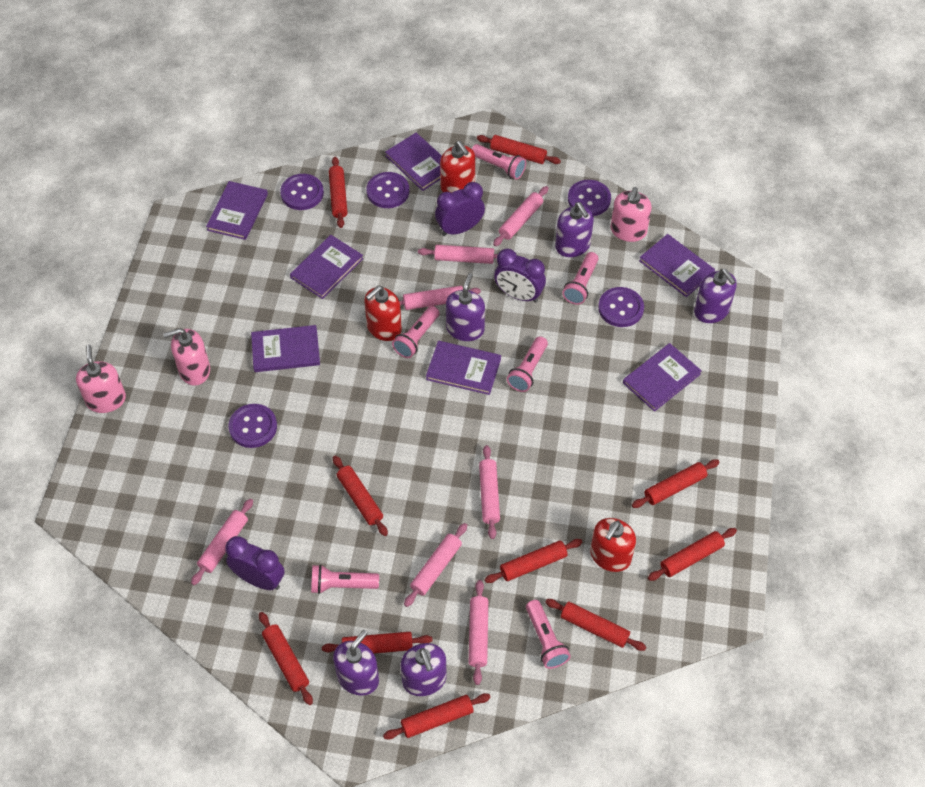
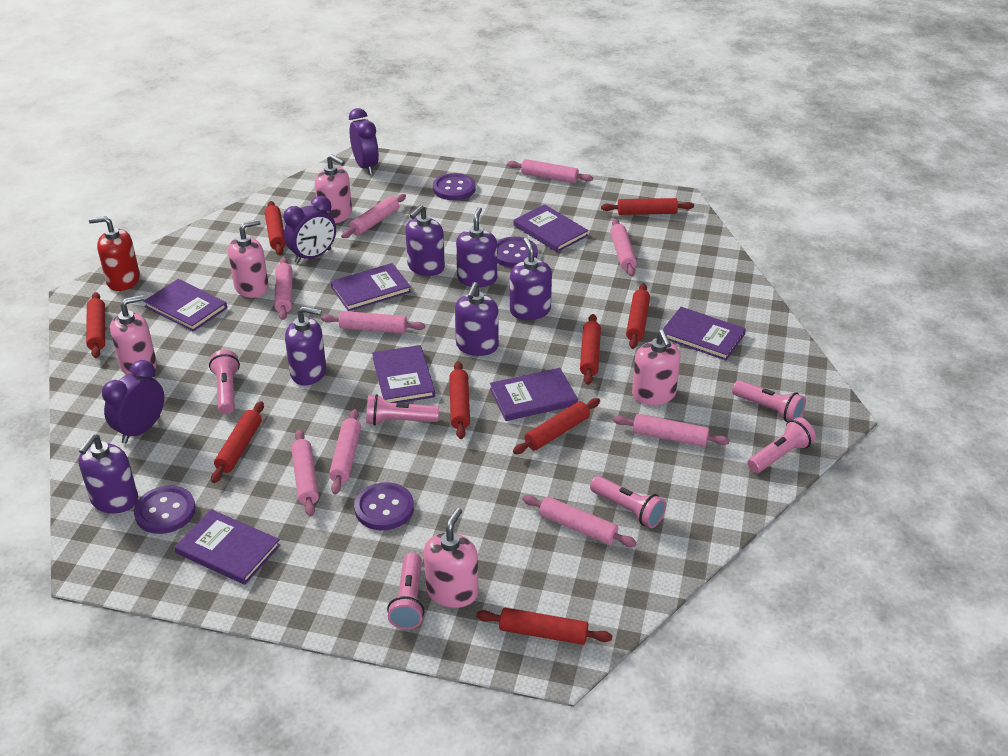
pink rolling pin: [191,499,253,585] [399,286,481,310] [404,523,467,607] [418,245,498,264] [469,580,488,685] [479,445,500,539] [493,186,548,246] = 7 -> [274,257,292,320] [291,430,319,517] [321,311,425,334] [329,409,361,494] [341,194,406,238] [507,159,593,183] [522,495,637,547] [610,219,637,277] [613,414,729,447] = 9
pink soap dispenser: [76,345,126,413] [163,328,210,386] [611,187,652,242] = 3 -> [110,295,157,375] [228,219,269,298] [315,154,352,224] [424,508,478,608] [632,330,681,405] = 5
purple button: [229,404,277,448] [280,174,324,210] [366,172,409,208] [568,180,611,216] [598,287,644,327] = 5 -> [134,485,196,534] [354,482,414,530] [433,173,476,200] [497,237,538,268] = 4
purple soap dispenser: [333,630,379,696] [400,643,447,696] [446,273,485,341] [555,202,594,257] [694,269,737,323] = 5 -> [78,434,138,513] [285,306,326,386] [405,205,445,276] [455,282,499,356] [456,207,497,287] [510,238,552,320] = 6
red rolling pin: [259,612,313,705] [322,632,433,653] [329,157,347,228] [333,456,388,536] [383,693,491,740] [477,135,561,164] [484,539,582,583] [545,599,646,651] [632,459,720,508] [648,528,737,581] = 10 -> [86,292,105,358] [211,401,264,483] [265,201,286,255] [449,361,470,439] [476,608,613,645] [513,398,600,454] [580,314,601,385] [601,198,694,215] [626,283,650,349] = 9
red soap dispenser: [364,286,402,341] [440,141,475,193] [590,518,636,572] = 3 -> [89,216,140,291] = 1

